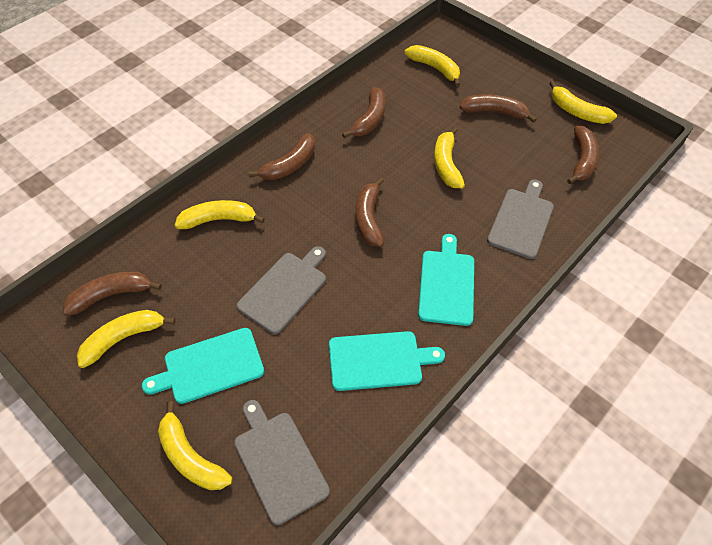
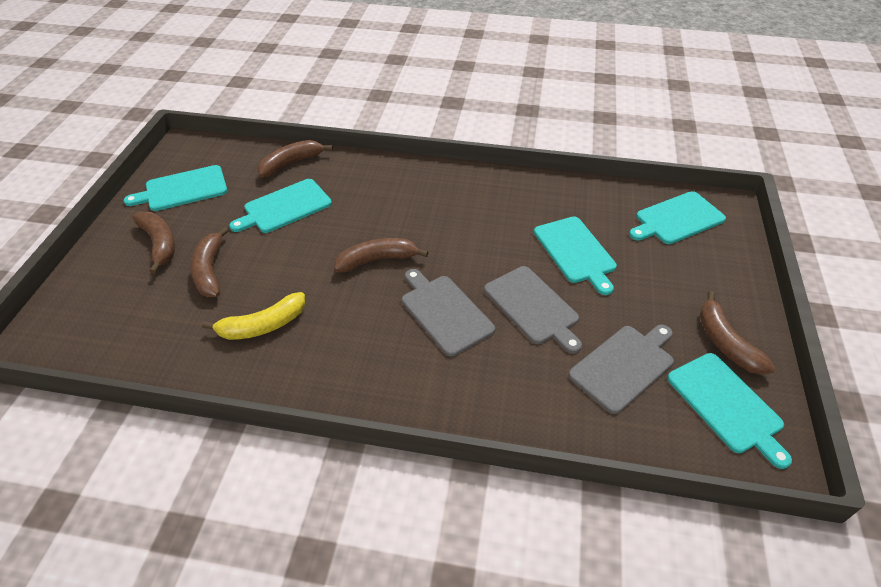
brown banana: [63,272,161,316] [249,133,315,180] [342,87,385,138] [355,177,384,247] [460,94,537,123] [567,126,599,184] = 6 -> [133,212,175,274] [190,227,229,297] [257,140,333,177] [334,238,428,272] [700,291,775,375] = 5
turquoise cutting board: [142,328,264,404] [329,331,445,391] [418,234,474,326] = 3 -> [123,165,228,211] [229,179,332,233] [534,216,617,295] [629,191,726,244] [667,353,792,469] = 5
yellow banana: [77,310,175,368] [158,401,232,490] [175,200,265,229] [404,45,460,87] [434,127,465,188] [549,81,617,124] = 6 -> [202,292,305,340] = 1

